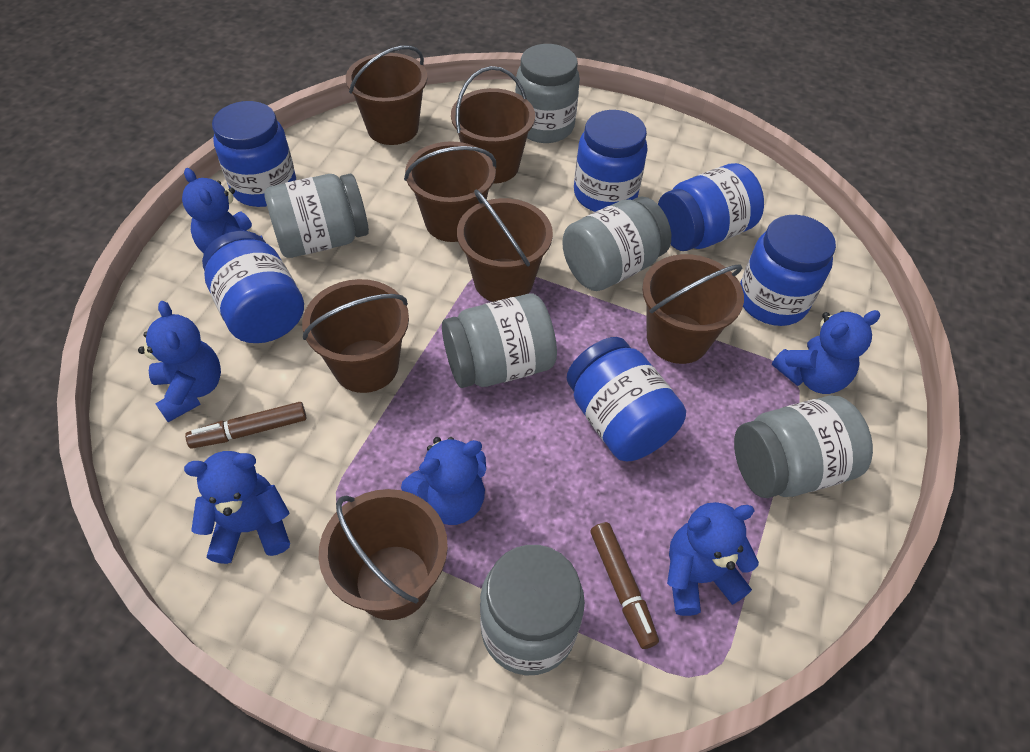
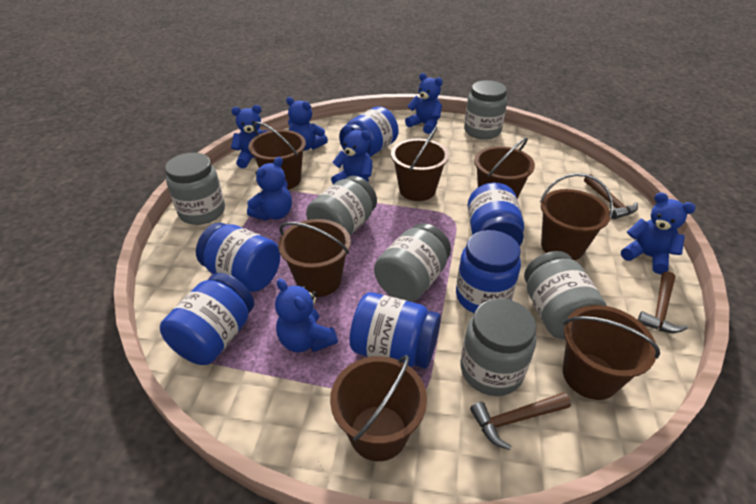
blue teddy bear: [138,301,221,422] [182,168,263,253] [184,451,290,564] [401,437,486,525] [667,502,759,616] [772,310,880,394] = 6 -> [231,105,267,168] [247,157,292,220] [275,279,338,352] [286,97,328,151] [331,125,373,184] [405,73,443,134] [621,192,696,274] = 7
brown hammer: none = 0 -> [470,392,571,450] [584,174,638,219] [638,271,688,333] = 3
brown marker: [185,402,306,449] [590,522,659,649] = 2 -> none = 0

